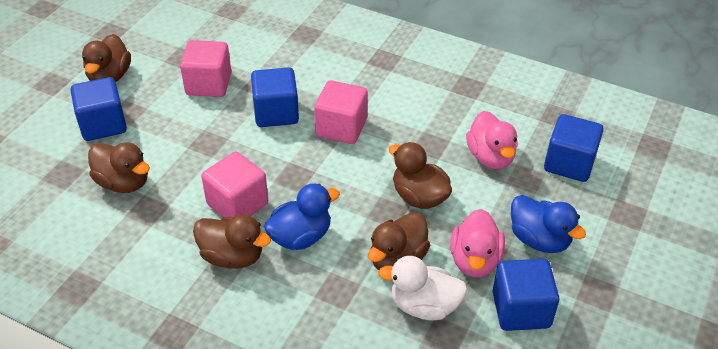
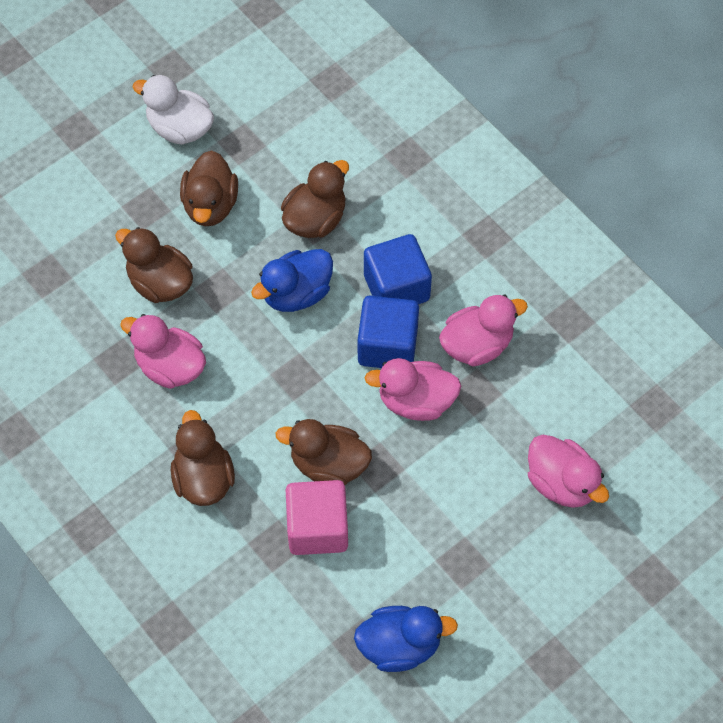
blue cube: [71,77,127,141] [251,67,299,127] [492,259,559,331] [544,114,604,182] = 4 -> [358,295,419,368] [364,234,432,304] = 2
pink cube: [180,40,231,97] [201,151,268,218] [314,80,368,144] = 3 -> [286,480,348,555] = 1
pink duck: [450,209,505,277] [466,111,518,169] = 2 -> [120,314,206,389] [365,358,461,421] [439,295,528,366] [528,435,609,508] = 4

